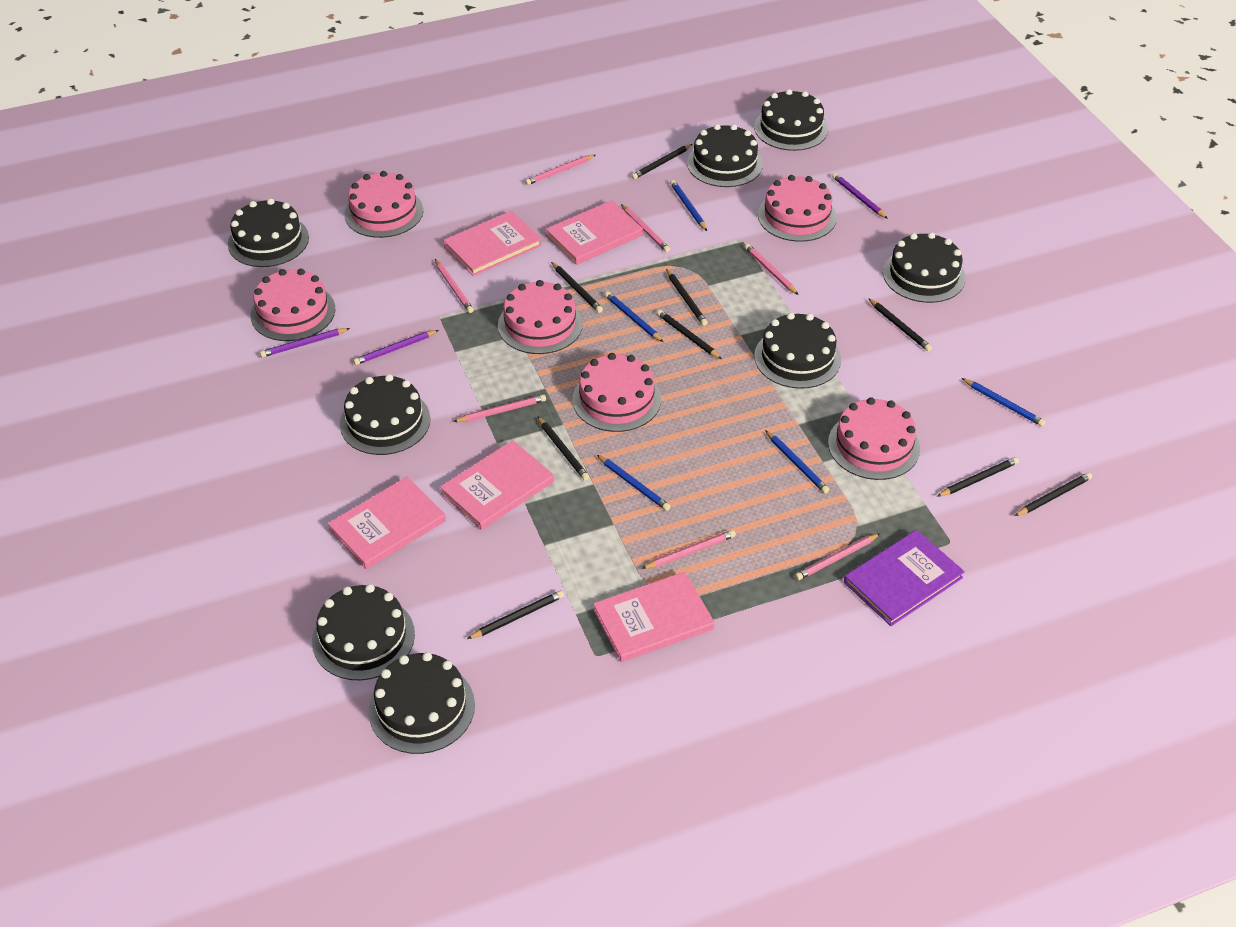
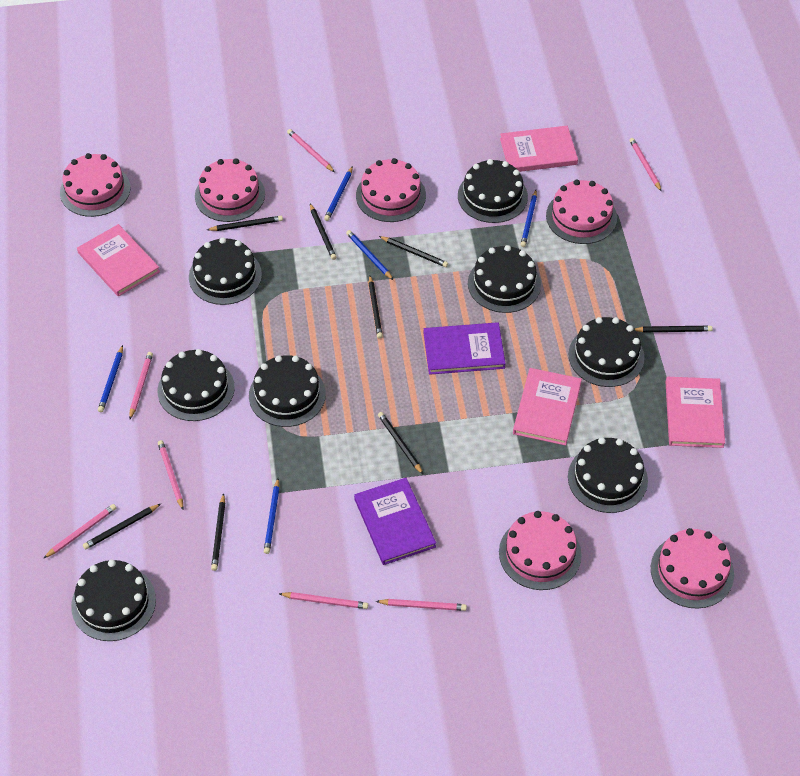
black pencil: [467,590,564,639] [537,416,589,481] [551,262,603,313] [632,144,693,179] [657,310,722,359] [666,269,708,326] [868,298,932,351] [937,457,1019,497] [1015,472,1092,516] = 9 -> [83,504,161,550] [207,216,283,231] [211,493,225,571] [310,204,336,260] [368,276,383,339] [378,412,423,474] [379,236,448,267] [634,326,713,332] = 8
pink book: [328,477,446,569] [440,440,554,530] [443,211,542,276] [546,200,643,265] [593,572,715,662] = 5 -> [77,224,160,297] [500,126,578,172] [513,368,582,446] [665,377,725,448] = 4
purple book: [844,530,965,626] = 1 -> [354,478,436,565] [424,322,506,375] = 2
purple pencil: [260,328,350,357] [353,330,439,365] [832,173,888,219] = 3 -> none = 0

